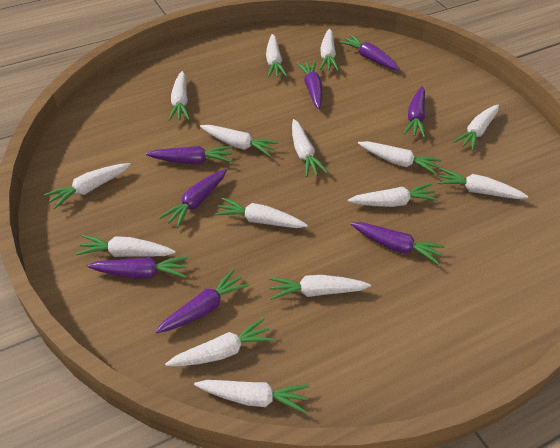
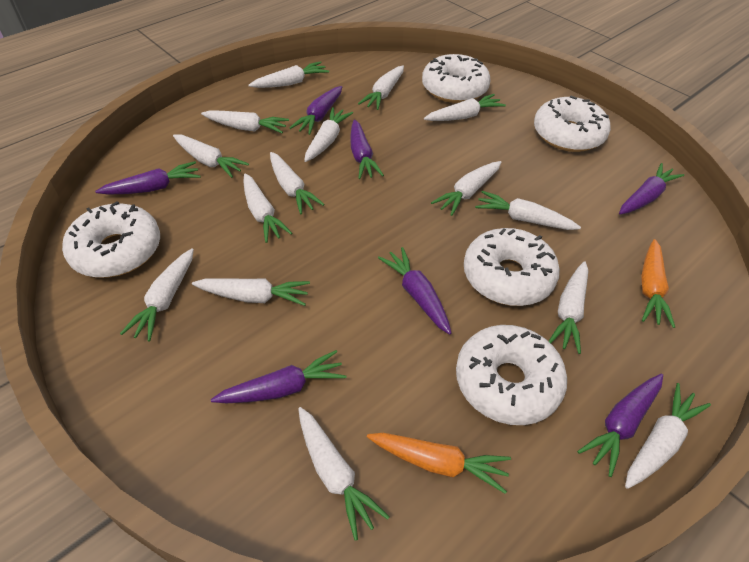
orange carrot: none = 0 -> [367,433,511,494] [641,239,675,328] = 2
purple carrot: [87,256,188,279] [146,146,232,164] [155,269,249,333] [159,169,227,228] [297,61,322,109] [339,35,400,70] [351,222,445,264] [404,86,425,138] = 8 -> [95,161,201,195] [211,350,347,403] [289,86,342,135] [350,120,384,179] [378,247,452,335] [577,374,663,477] [619,163,684,214] = 7
white donut: none = 0 -> [62,201,160,278] [422,54,491,103] [456,325,567,425] [464,228,560,306] [534,96,611,152] = 5

